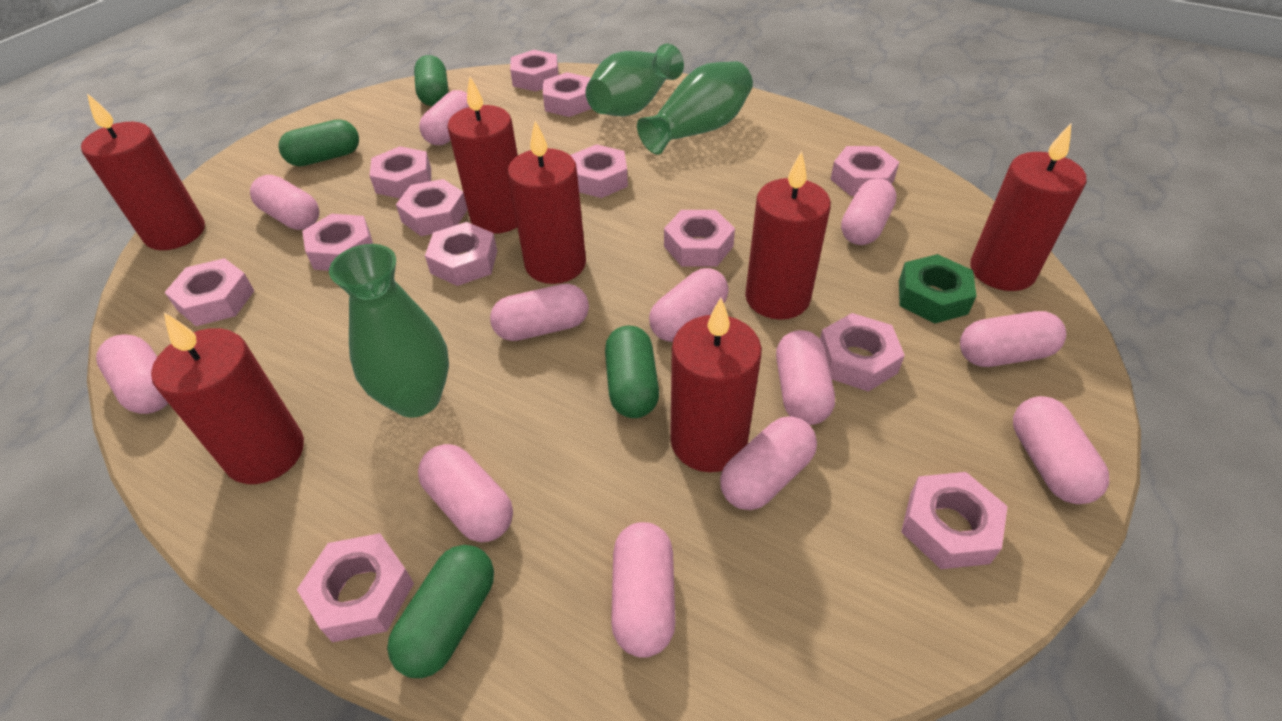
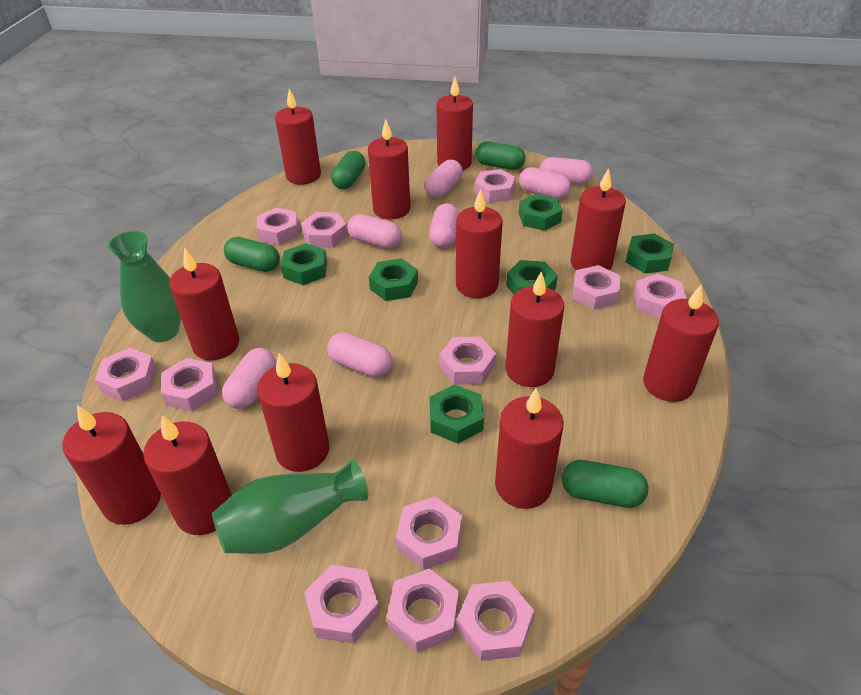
green nut: [899,254,976,323] = 1 -> [281,243,327,285] [369,258,418,301] [429,384,484,444] [506,260,558,294] [519,194,563,231] [626,234,674,274] = 6
green vase: [329,244,449,418] [586,44,684,116] [637,61,753,155] = 3 -> [108,231,181,342] [212,459,368,554] = 2
pink capsule: [96,334,168,414] [250,175,319,230] [418,444,513,542] [419,90,469,145] [490,284,589,341] [611,522,675,658] [649,268,729,342] [720,416,817,510] [776,330,835,425] [841,178,897,245] [960,311,1066,367] [1013,396,1109,504] = 12 -> [222,348,276,409] [327,333,392,377] [347,214,402,249] [425,160,463,198] [429,203,459,248] [519,167,571,200] [539,157,593,185] = 7
pink nut: [165,258,254,326] [297,533,414,643] [302,214,373,271] [369,146,431,199] [396,179,468,236] [425,222,497,286] [510,50,559,92] [543,72,592,117] [570,144,628,198] [664,210,735,267] [820,313,905,392] [830,146,899,196] [901,472,1008,569] = 13 -> [95,348,157,401] [161,358,218,411] [257,208,299,245] [301,212,347,248] [304,565,380,644] [387,569,459,652] [396,497,462,570] [439,337,496,385] [457,581,534,661] [474,169,516,203] [572,265,620,310] [633,273,687,318] = 12
red candle: [81,93,205,250] [151,312,304,484] [447,77,518,234] [508,121,586,284] [670,297,762,472] [745,151,831,320] [970,124,1086,291] = 7 -> [62,405,161,525] [143,415,232,535] [169,248,239,360] [257,353,329,472] [275,89,321,185] [368,119,410,219] [437,77,473,170] [456,189,503,298] [495,388,564,509] [506,271,564,387] [571,168,626,270] [643,285,719,402] = 12

